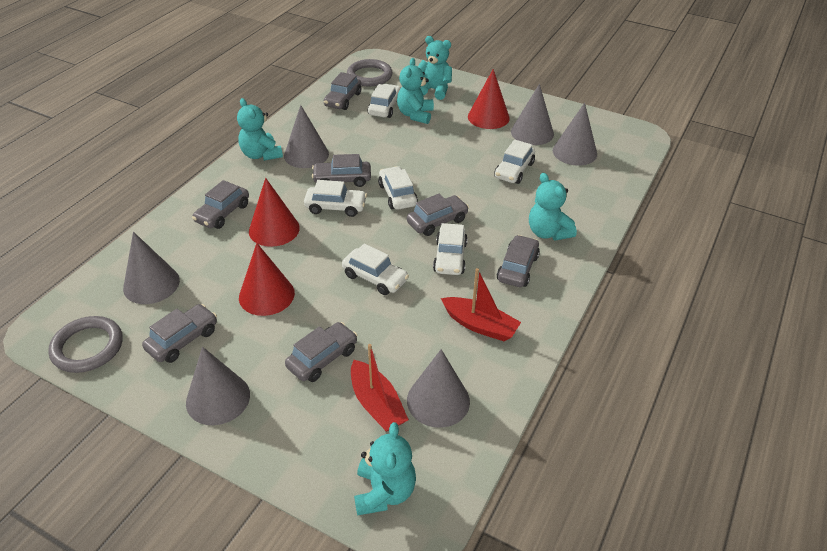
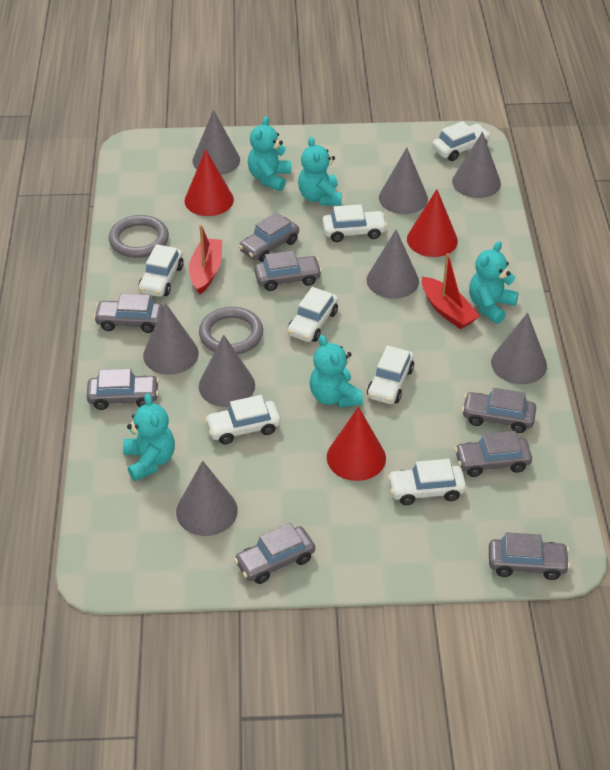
grey car: [142,304,217,363] [192,180,249,229] [285,322,358,382] [312,154,371,187] [324,72,361,110] [407,194,469,236] [497,235,540,287] = 7 -> [87,369,159,410] [94,294,163,333] [234,523,315,584] [239,212,299,262] [254,251,322,291] [455,431,532,477] [462,388,536,433] [489,532,570,580] = 8
grey cone: [123,232,180,304] [186,347,250,425] [284,105,329,168] [407,349,470,428] [511,84,554,145] [553,103,597,166] = 6 -> [143,303,199,375] [176,461,238,536] [193,110,240,175] [199,335,255,407] [367,230,419,299] [379,148,428,214] [452,132,501,198] [491,313,547,384] = 8
white car: [304,180,367,217] [342,244,409,295] [368,84,401,118] [378,166,418,210] [433,223,468,275] [494,139,535,184] = 6 -> [138,244,184,297] [205,395,281,445] [287,287,338,342] [322,204,387,242] [367,345,414,404] [388,459,466,505] [432,121,491,161] = 7

